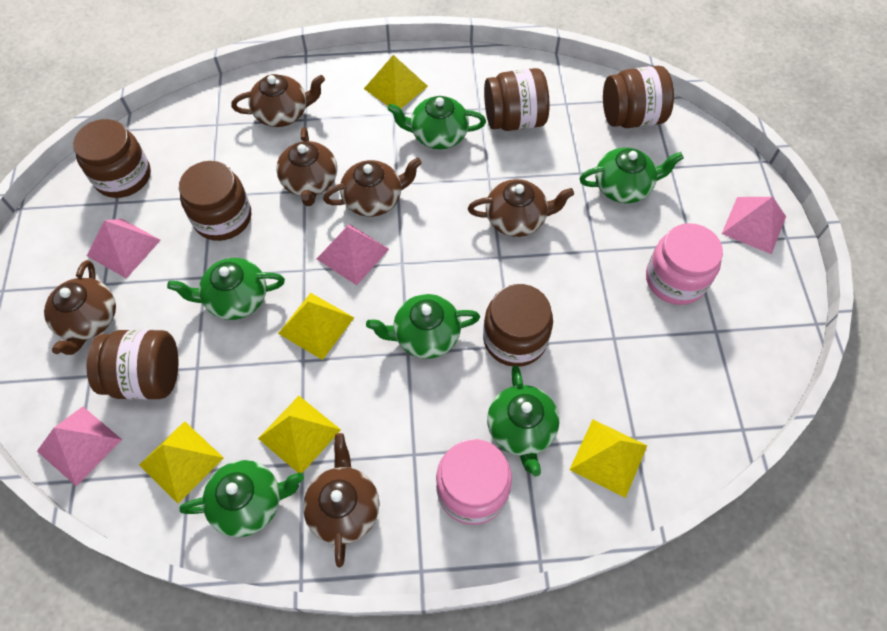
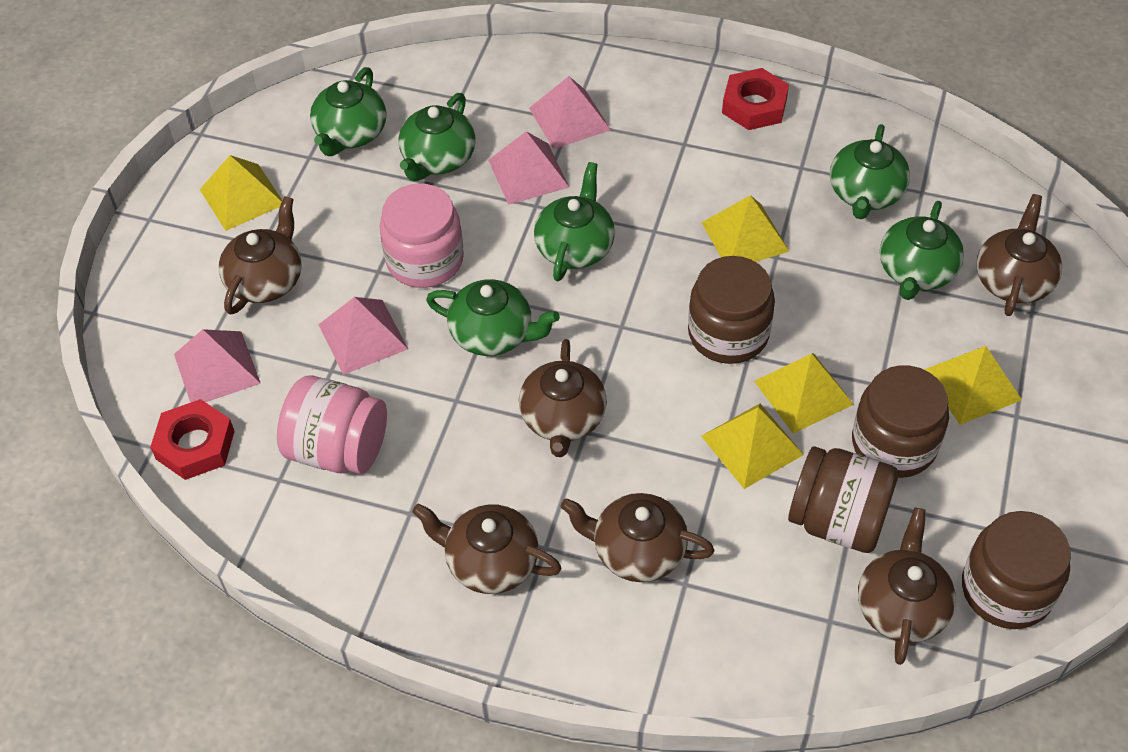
brown jar: [73,119,151,198] [86,330,178,400] [179,161,251,241] [483,284,553,367] [484,68,549,131] [603,66,674,128] = 6 -> [688,256,775,364] [788,446,899,553] [852,365,949,478] [962,511,1071,629] = 4
red nut: none = 0 -> [150,399,235,480] [722,68,789,130] = 2

